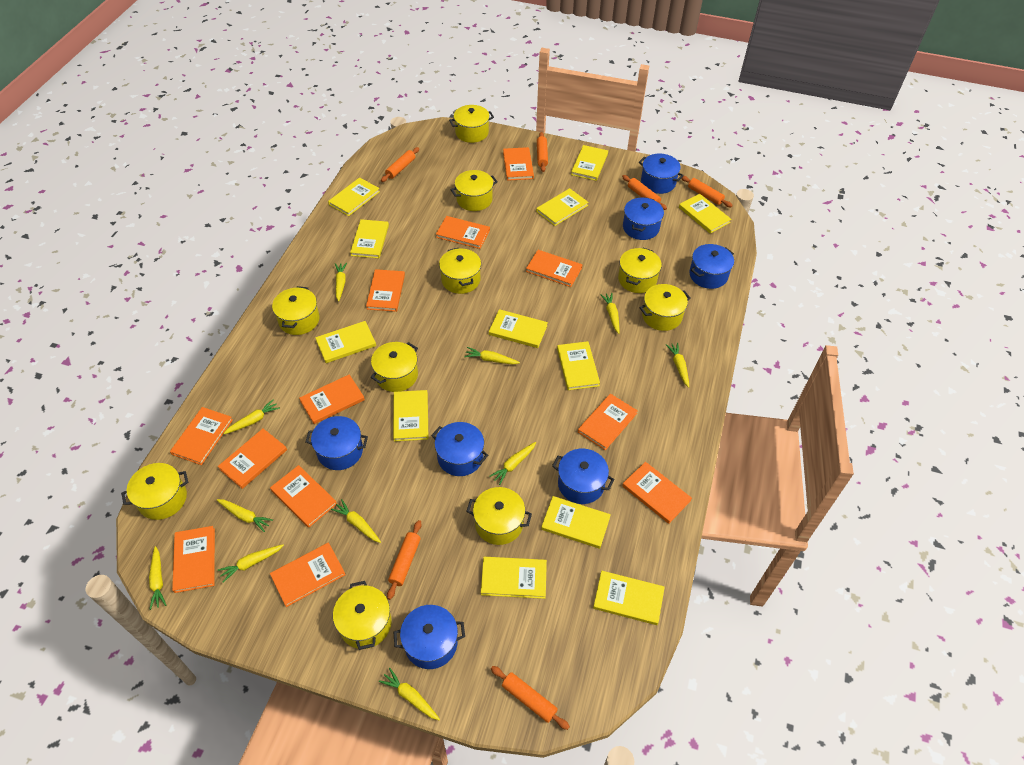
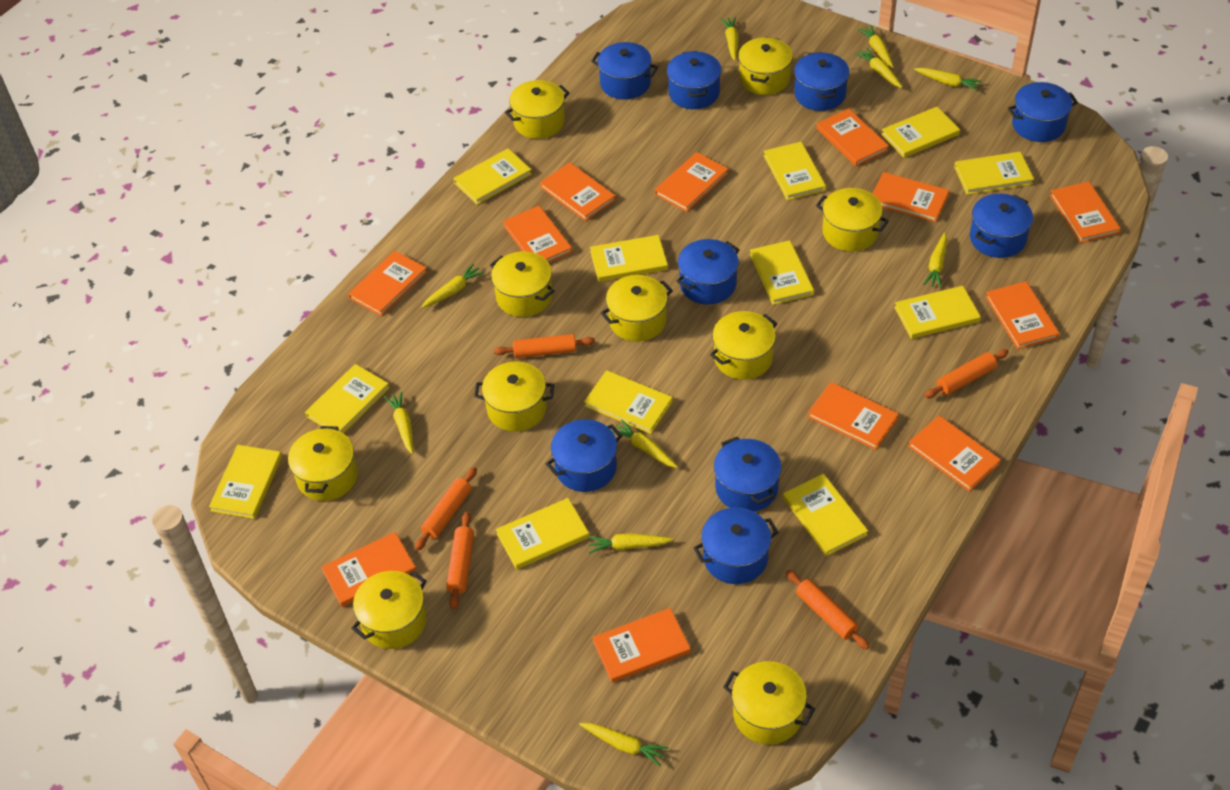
blue pot: [305,416,368,470] [393,605,465,669] [431,422,488,476] [552,449,614,504] [623,197,664,240] [639,154,684,194] [689,244,734,289] = 7 -> [546,419,622,492] [591,42,658,100] [667,51,721,109] [676,239,740,305] [694,507,779,584] [714,436,781,512] [794,52,850,111] [970,194,1033,258] [1008,82,1078,142] = 9
orange rolling pin: [381,147,419,182] [387,520,422,600] [491,666,570,730] [537,132,548,172] [622,175,667,210] [681,176,733,207] = 6 -> [415,467,477,551] [446,512,474,609] [494,334,595,358] [786,570,870,650] [924,349,1009,398] = 5
yellow carrot: [149,546,166,610] [217,499,273,532] [217,544,284,582] [223,399,280,434] [331,499,381,543] [335,263,347,302] [379,668,440,720] [464,347,520,365] [489,442,536,485] [600,293,620,334] [666,342,689,388] = 11 -> [384,391,413,454] [421,263,485,308] [579,723,668,766] [588,533,673,554] [611,420,678,468] [721,17,739,61] [855,48,902,88] [858,25,893,68] [914,68,982,91] [923,233,947,288] = 10

